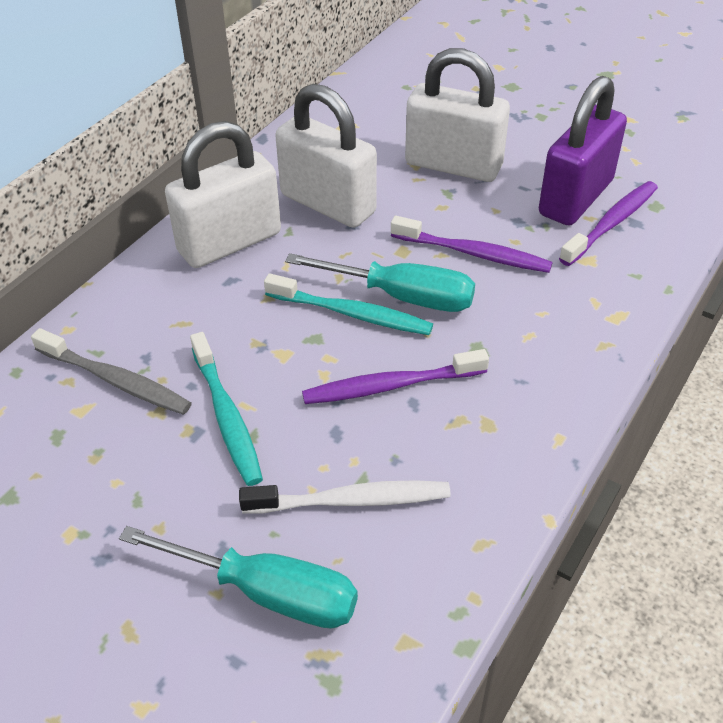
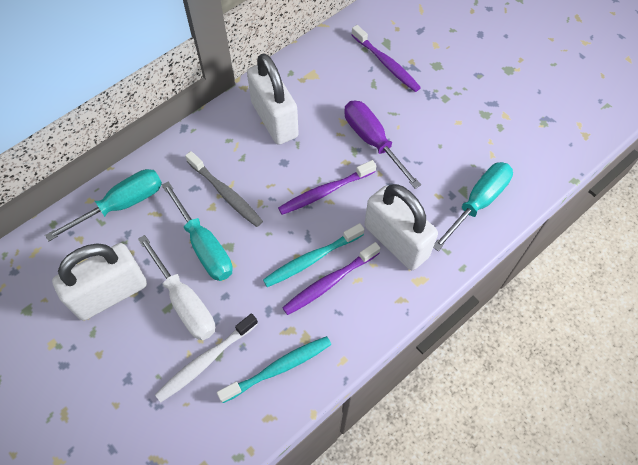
purple padlock: [539,76,627,226] = 1 -> none = 0
purple screwdriver: none = 0 -> [344,101,421,189] = 1
turquoise screwdriver: [119,526,358,629] [285,253,475,312] = 2 -> [45,169,162,242] [162,181,233,281] [433,162,513,251] = 3
white screwdriver: none = 0 -> [138,235,215,340] = 1

